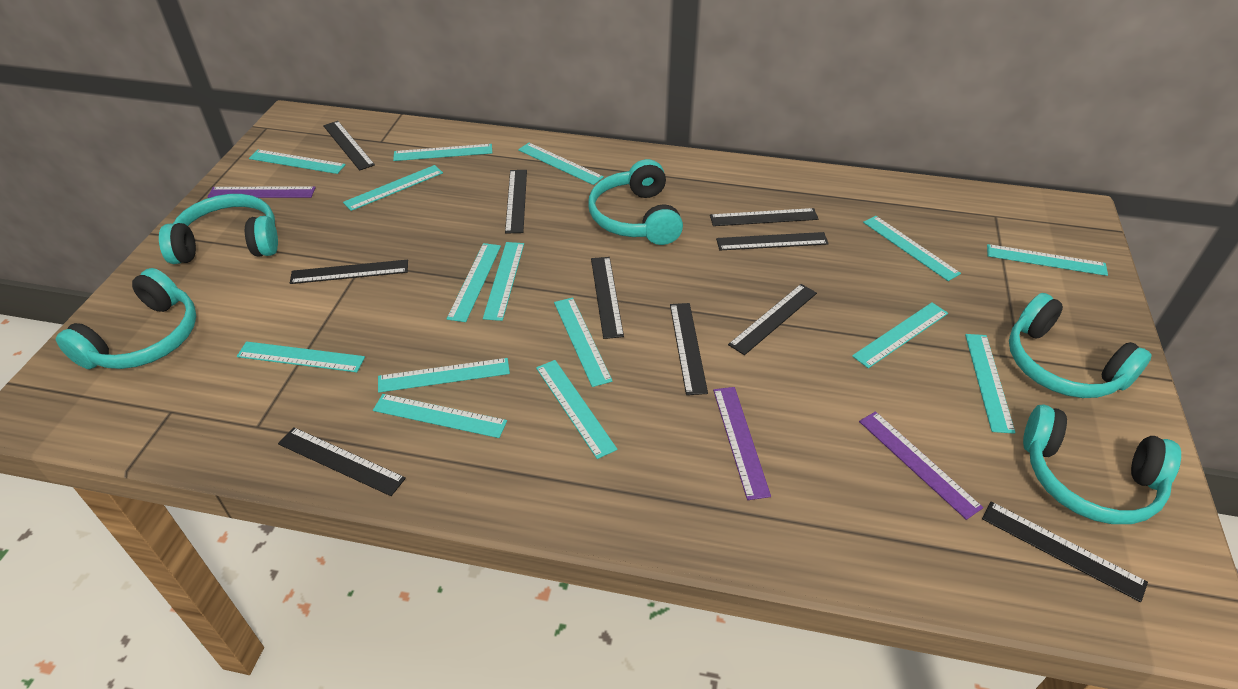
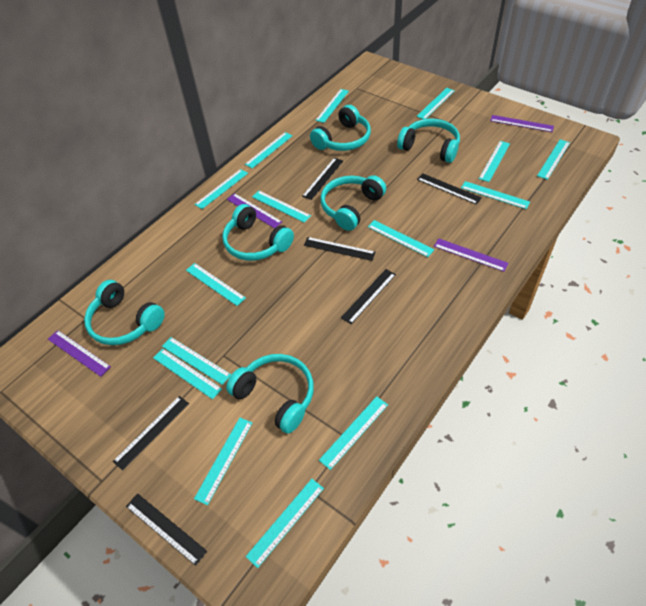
black ruler: [278,427,406,496] [290,260,408,284] [323,121,375,171] [505,170,527,234] [591,257,624,339] [670,303,708,395] [710,208,818,226] [716,232,829,250] [728,284,817,355] [982,502,1148,602] = 10 -> [113,396,189,471] [126,493,207,566] [302,158,343,200] [304,237,376,261] [341,269,396,324] [417,173,482,205] = 6
purple ruler: [208,186,316,198] [713,387,771,500] [859,411,983,520] = 3 -> [48,330,111,377] [227,193,282,229] [434,238,508,272] [490,115,554,132] = 4
turquoise headphones: [56,268,196,369] [159,194,278,264] [588,159,683,245] [1009,293,1152,398] [1023,405,1181,524] = 5 -> [84,280,165,345] [222,204,294,261] [226,354,314,434] [310,105,371,151] [320,175,386,231] [397,119,460,163] = 6

